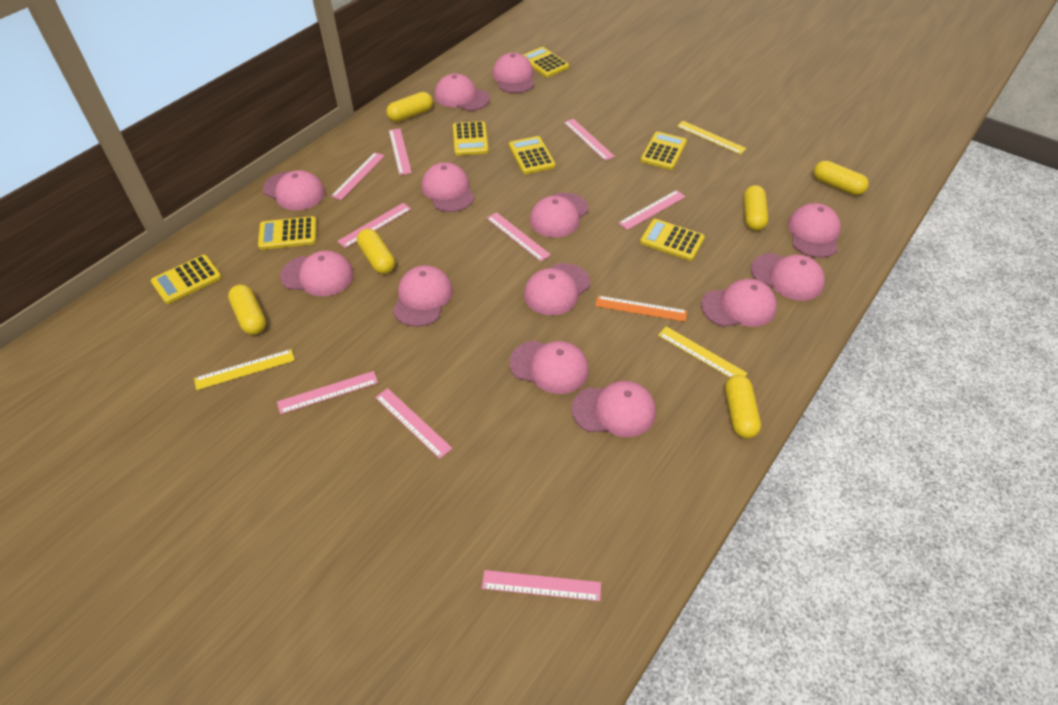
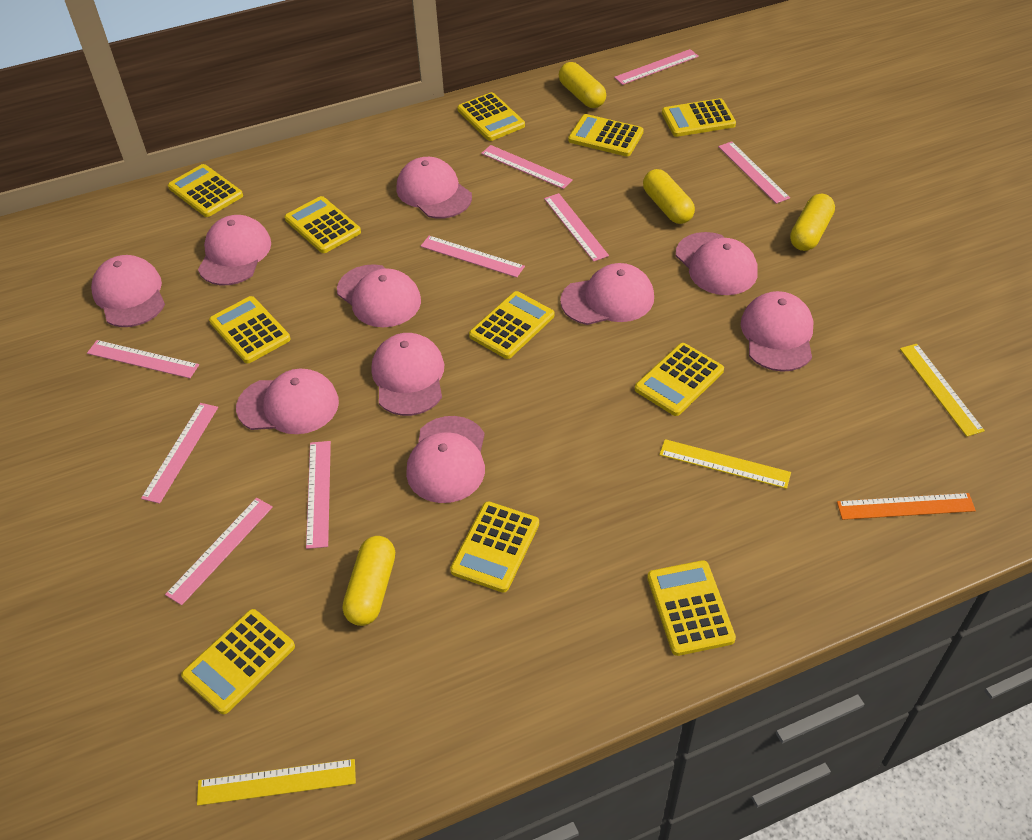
pink cap: [263,170,325,210] [280,250,354,296] [393,265,453,327] [422,162,475,212] [435,73,490,111] [493,53,534,93] [509,340,589,394] [524,263,590,315] [530,193,589,238] [571,381,656,437] [701,279,777,327] [751,253,825,301] [788,203,841,258] = 13 -> [91,255,165,327] [198,215,271,285] [236,369,339,434] [337,264,421,327] [371,333,444,416] [396,157,472,219] [406,416,485,503] [560,263,654,325] [676,232,758,295] [741,291,814,372] = 10
yellow calculator: [151,255,222,304] [258,216,317,250] [453,121,489,155] [509,136,556,174] [523,47,569,77] [640,219,705,261] [641,132,687,170] = 7 -> [168,164,243,217] [181,609,295,714] [209,296,291,363] [285,196,361,253] [450,501,539,593] [457,92,525,141] [469,291,554,359] [568,114,644,156] [635,343,724,416] [647,560,736,656] [662,98,736,137] = 11
yellow capsule: [228,285,266,335] [357,229,395,274] [386,92,433,122] [725,375,761,439] [744,185,768,231] [814,161,869,195] = 6 -> [343,536,395,626] [559,62,606,108] [643,169,695,224] [790,194,835,251] = 4

